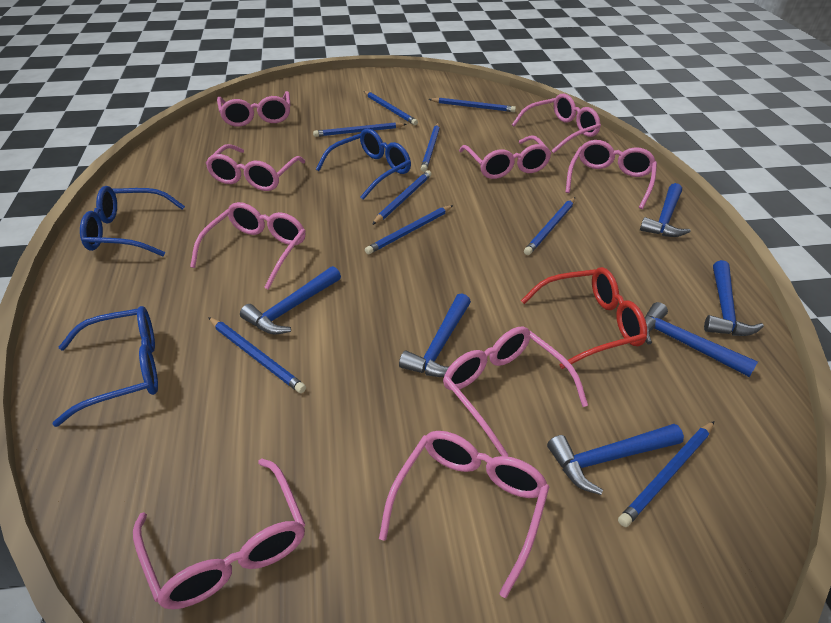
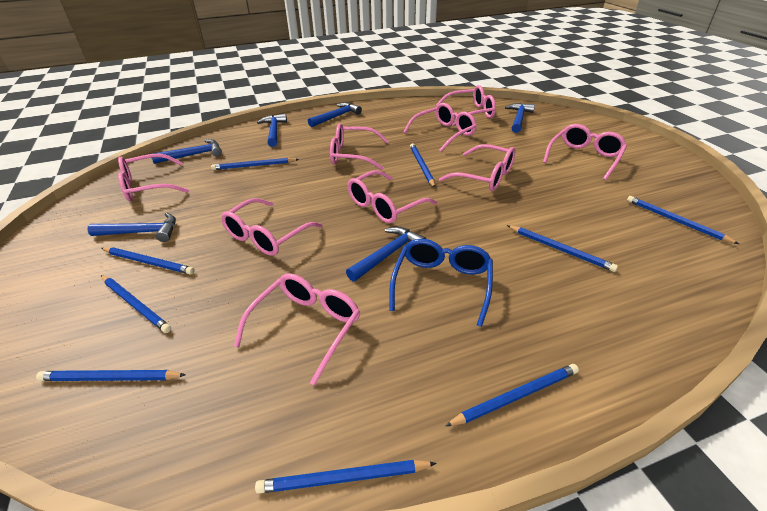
blue glasses: [52,306,158,427] [80,186,185,256] [316,128,411,200] = 3 -> [389,239,493,327] = 1
red glasses: [521,267,647,369] = 1 -> none = 0

